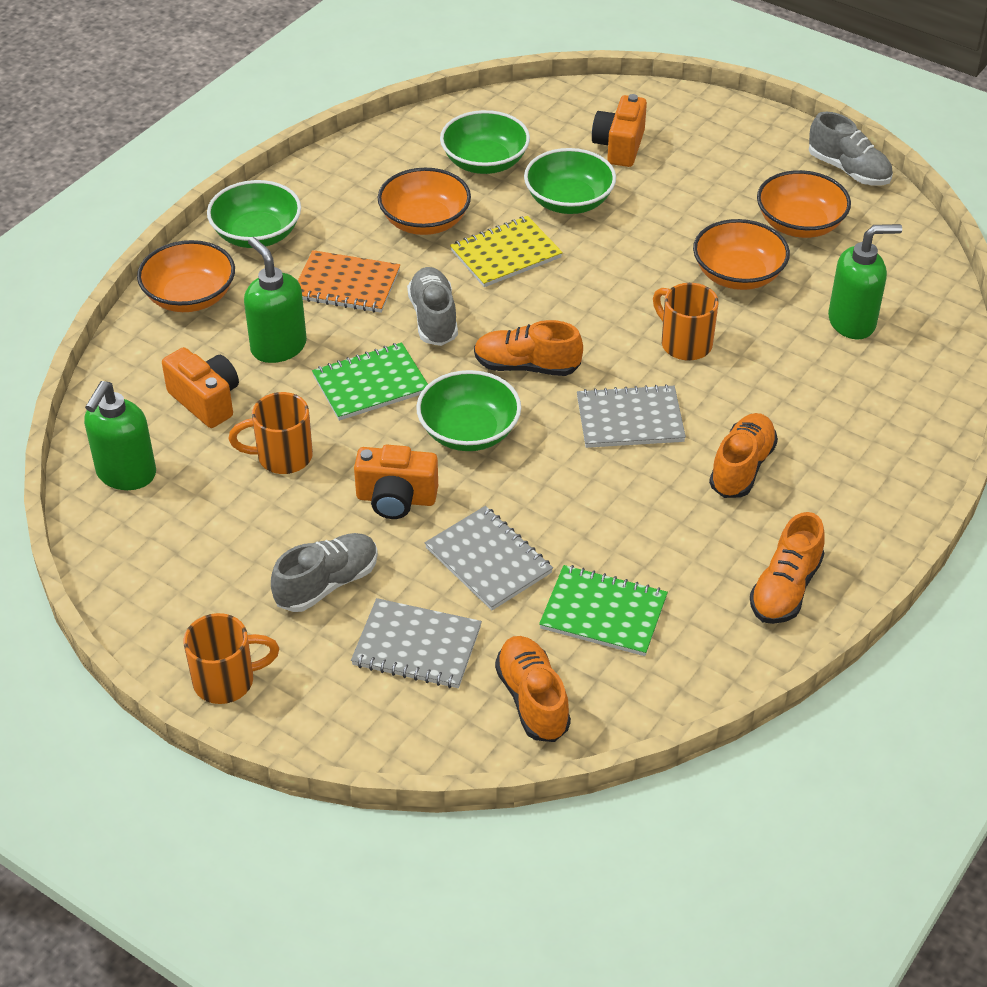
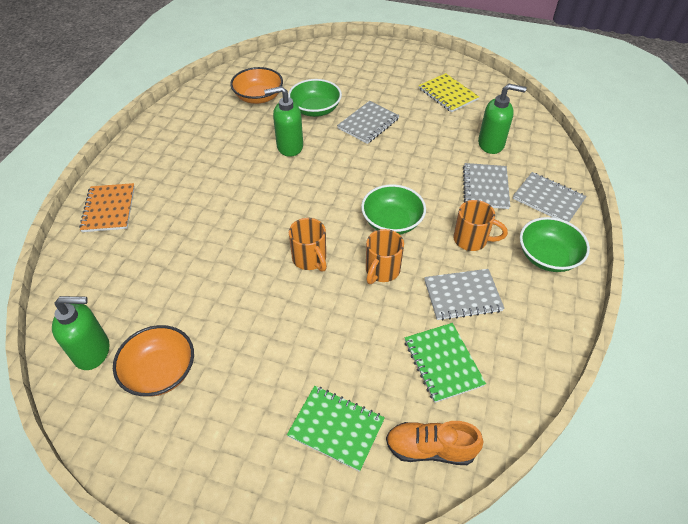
green bowl: [207,180,301,248] [416,370,521,451] [440,110,530,174] [524,148,616,214] = 4 -> [288,79,342,117] [361,184,426,234] [520,217,590,272] = 3
grey notebook: [351,598,482,688] [425,506,553,610] [577,384,686,448] = 3 -> [337,101,400,144] [424,269,505,321] [463,163,510,209] [513,172,587,222] = 4
grey shoe: [271,533,378,612] [407,267,458,346] [809,111,893,185] = 3 -> none = 0
orange bowl: [137,240,235,312] [378,168,471,235] [693,219,790,290] [757,170,851,238] = 4 -> [113,325,194,397] [230,67,283,104] = 2
orange camera: [162,347,239,428] [354,445,438,519] [592,94,647,167] = 3 -> none = 0
orange shoe: [474,320,583,376] [495,636,571,742] [709,413,778,498] [750,512,825,624] = 4 -> [386,421,483,465] = 1

